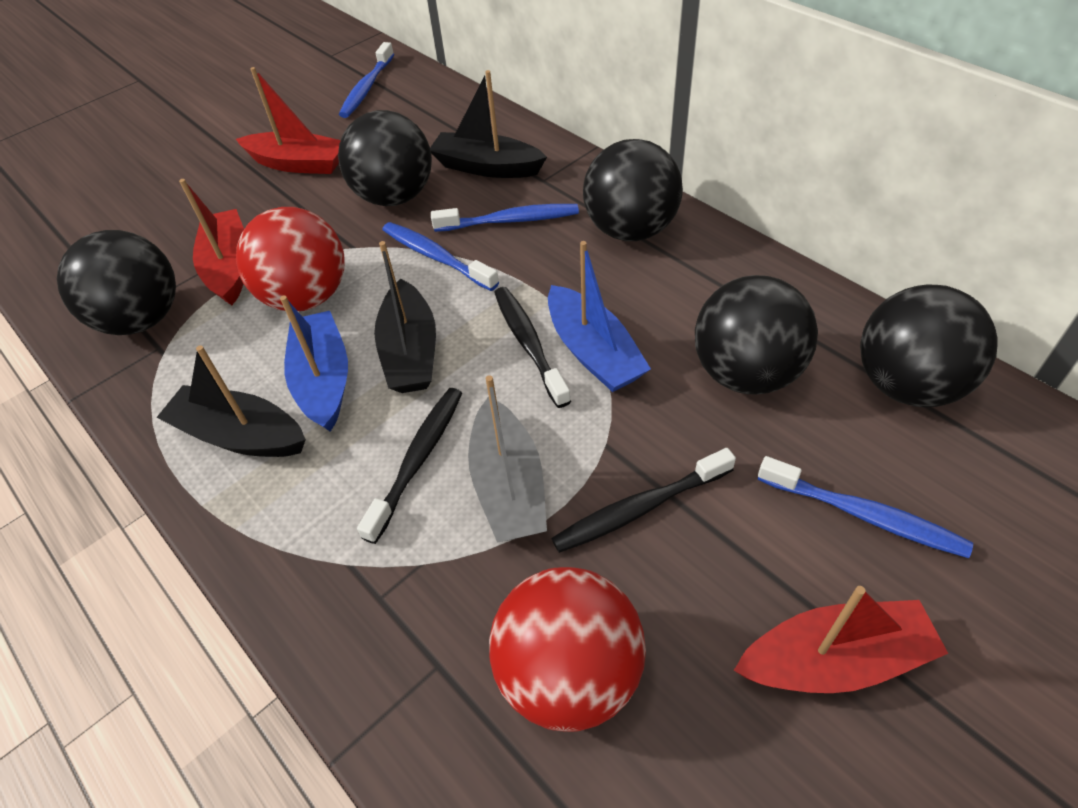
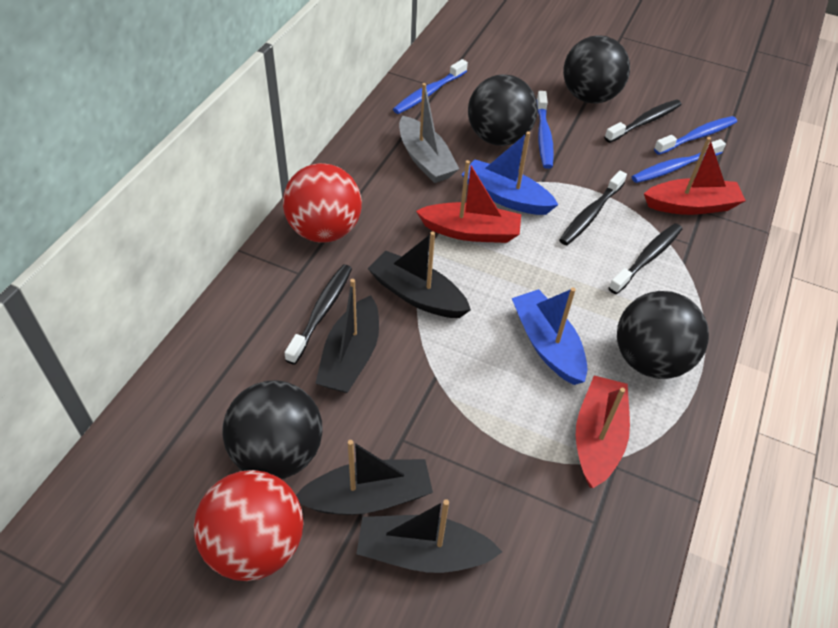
black ball: [57,230,176,335] [338,110,432,206] [583,139,683,241] [695,275,818,394] [860,285,998,407] = 5 -> [222,380,323,479] [468,74,538,146] [563,35,630,104] [617,291,709,379] = 4
black boat: [156,345,306,457] [374,241,436,393] [430,70,547,178] = 3 -> [296,440,433,515] [316,279,379,393] [356,499,502,573] [368,232,471,318] = 4
black toothbrush: [357,388,462,544] [494,287,571,408] [551,448,736,553] = 3 -> [284,265,352,365] [559,170,627,245] [604,100,682,143] [609,223,682,294] = 4

